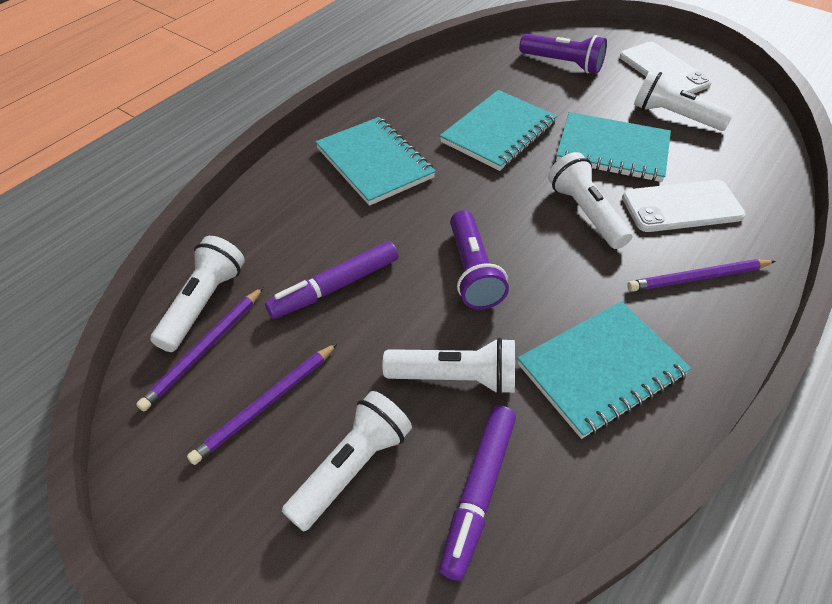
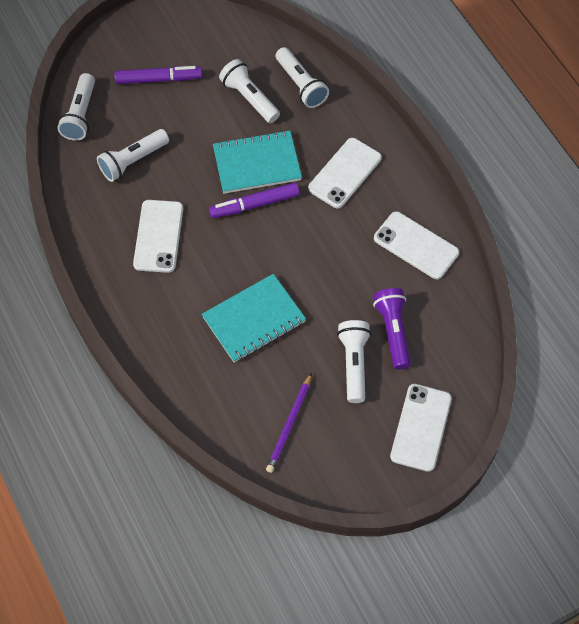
purple flashlight: [450,210,509,310] [519,34,607,74] = 2 -> [373,288,411,370] = 1
purple pencil: [136,287,263,411] [187,343,338,465] [627,259,775,292] = 3 -> [266,373,312,473] = 1
turquoise notebook: [315,117,436,206] [440,90,557,171] [517,301,692,439] [556,112,671,182] = 4 -> [202,274,306,363] [213,130,302,194] = 2
white phone: [620,42,712,94] [622,180,746,232] = 2 -> [133,200,183,273] [308,138,382,209] [374,211,459,279] [390,384,452,472] = 4

